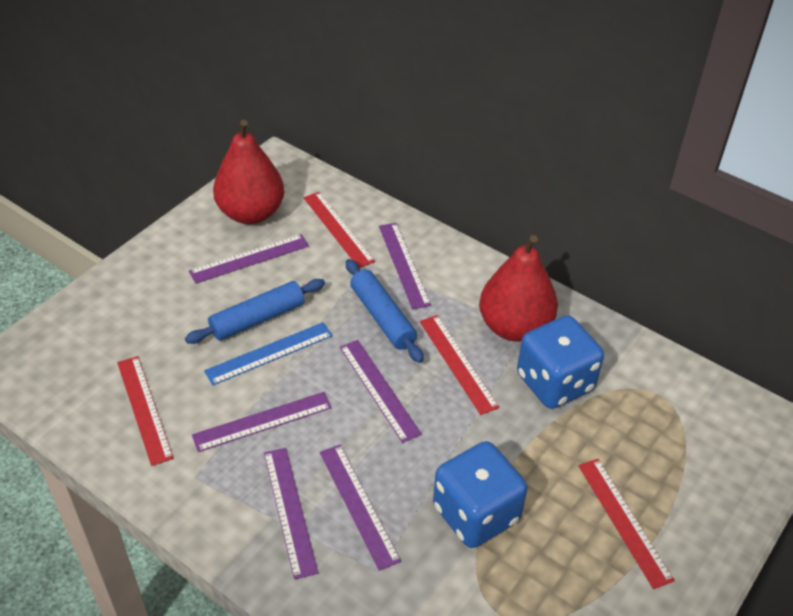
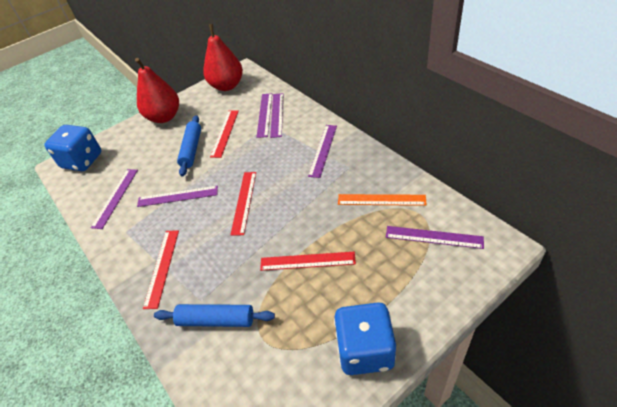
blue ruler: [204,322,333,386] = 1 -> none = 0
orange ruler: none = 0 -> [338,194,427,206] = 1

